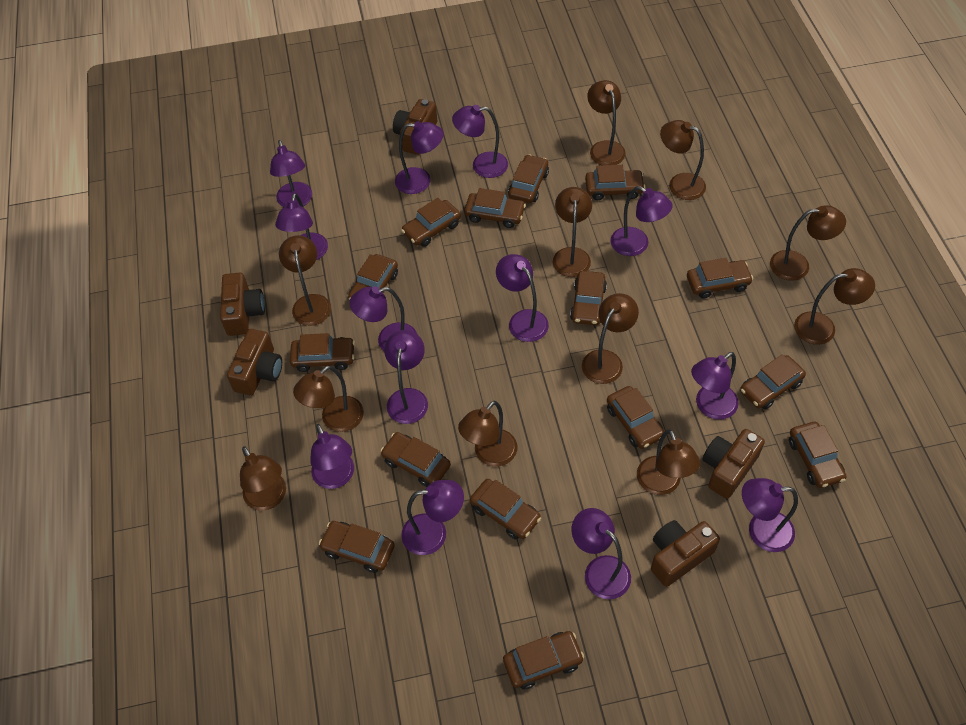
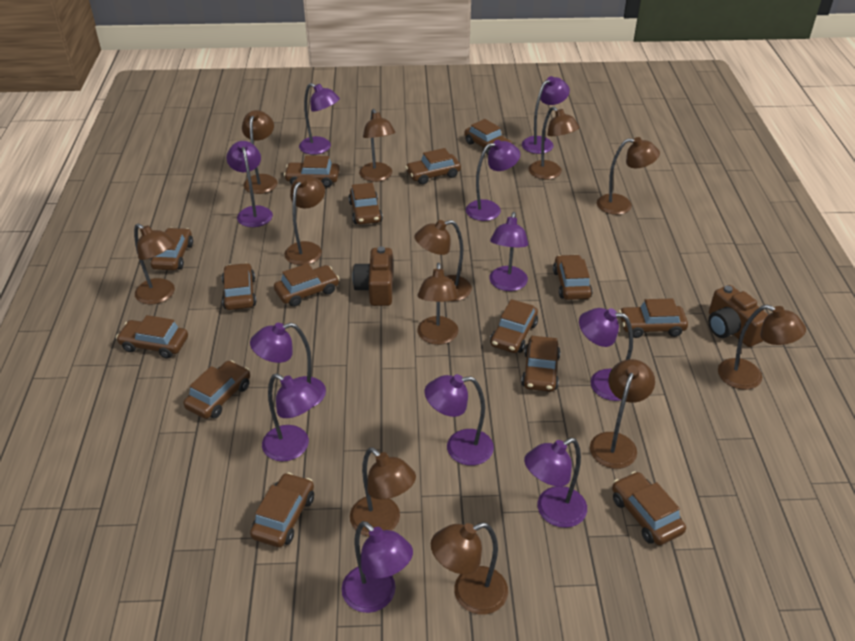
brown camera: [220,273,265,336] [227,329,282,395] [393,99,437,155] [651,520,720,587] [702,429,765,499] = 5 -> [352,246,393,306] [708,285,769,347] = 2
brown lamp: [240,446,286,511] [279,235,331,326] [293,366,364,432] [458,401,517,466] [553,187,592,277] [582,293,639,384] [587,80,626,165] [637,430,700,495] [660,120,706,200] [770,205,846,281] [794,268,875,345] = 11 -> [134,224,175,304] [242,110,278,194] [284,175,325,265] [350,447,416,537] [359,109,395,182] [414,220,472,301] [417,263,459,345] [431,522,508,615] [528,107,580,179] [590,359,655,469] [597,137,660,215] [718,304,806,390] = 12
purple lamp: [270,140,312,207] [275,193,328,260] [310,424,354,489] [349,286,417,351] [384,330,428,424] [395,121,444,194] [401,480,464,555] [452,105,508,178] [496,254,549,342] [572,508,631,599] [611,186,673,256] [691,352,739,419] [742,478,798,552] = 13 -> [226,141,273,227] [250,323,326,407] [262,374,320,461] [299,83,340,155] [342,521,413,613] [425,374,494,466] [466,140,520,221] [489,212,528,291] [522,76,570,154] [524,438,587,528] [579,308,633,401] = 11

